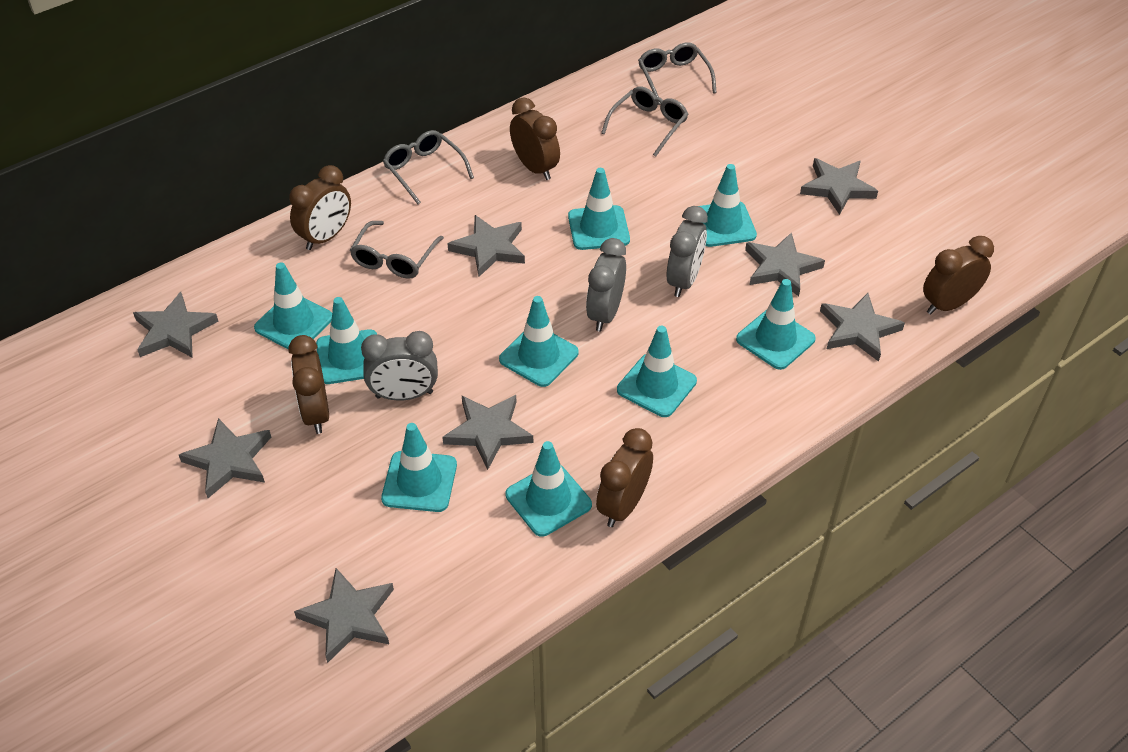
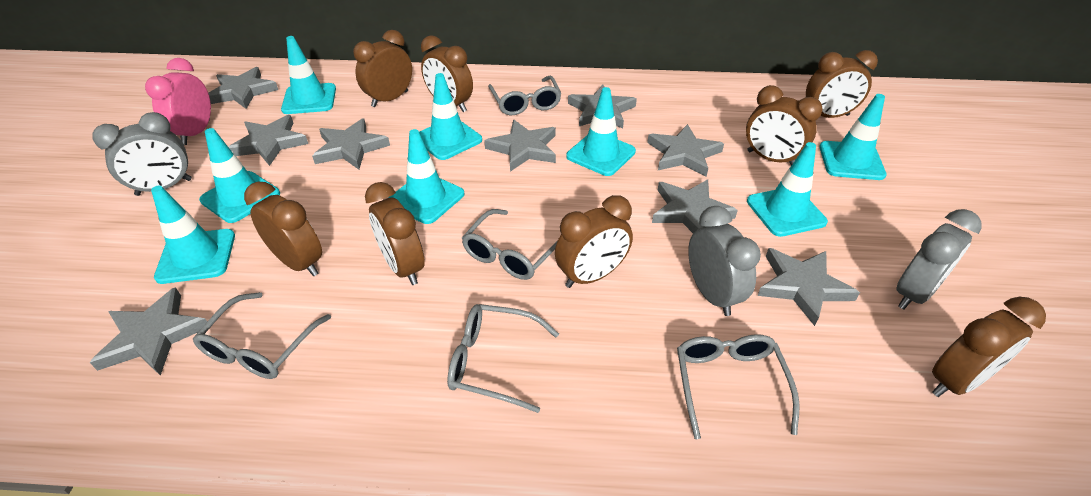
brown clock: [288,335,329,434] [289,165,351,250] [510,98,560,180] [596,428,653,527] [923,236,994,314] = 5 -> [244,182,322,276] [353,30,412,107] [365,182,425,285] [421,35,473,112] [555,195,633,288] [746,85,823,165] [806,50,878,118] [932,297,1046,397] = 8
grey glasses: [350,221,444,279] [383,130,474,204] [601,86,688,157] [638,42,717,105] = 4 -> [193,292,331,379] [447,304,559,413] [462,209,557,280] [488,76,562,115] [677,334,800,439] = 5
grey star: [133,292,218,358] [179,418,271,498] [294,568,394,663] [442,395,533,470] [447,215,525,277] [745,232,825,296] [800,158,878,215] [820,293,905,362] = 8 -> [90,287,207,376] [208,67,278,109] [228,115,308,166] [312,118,390,170] [484,120,556,172] [568,85,637,129] [647,124,724,177] [652,179,738,233] [757,248,860,326] = 9
pink clock: none = 0 -> [145,58,211,145] = 1
turquoise traffic cone: [254,262,332,350] [316,297,377,384] [381,423,457,512] [499,296,579,387] [505,441,592,537] [568,168,630,250] [617,326,697,417] [699,164,757,247] [736,279,816,370] = 9 -> [151,186,235,284] [199,128,280,223] [281,36,336,114] [389,129,464,224] [419,73,482,160] [566,87,636,176] [747,142,828,237] [819,94,887,180] = 8

